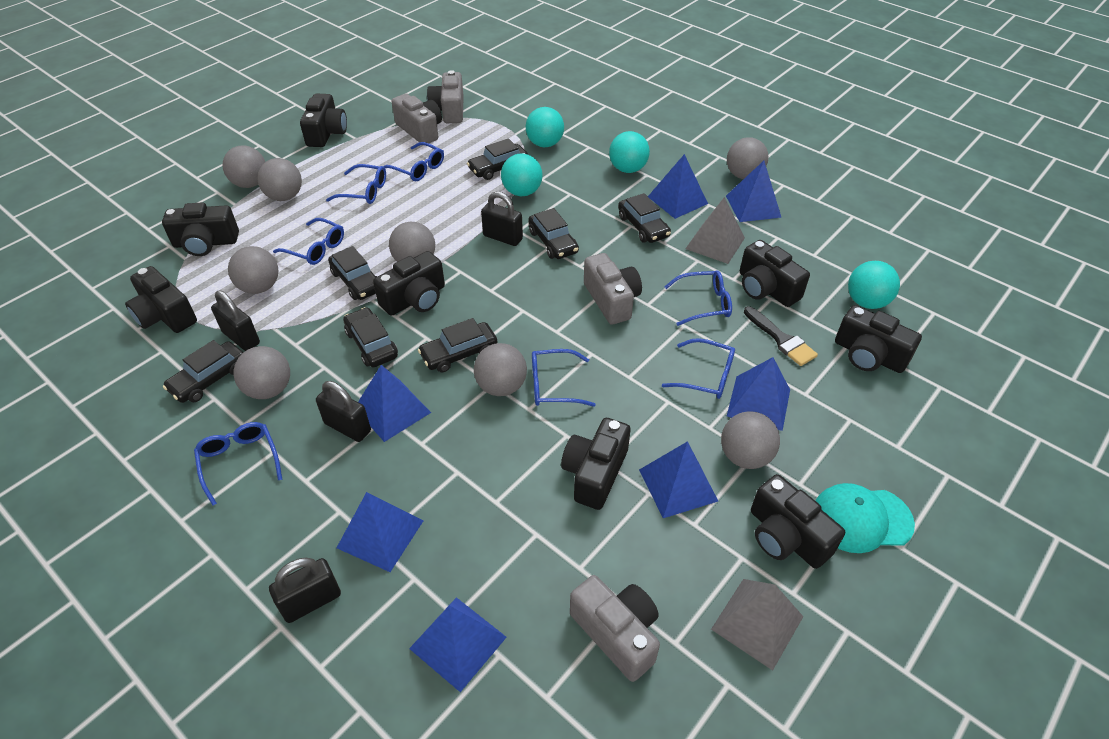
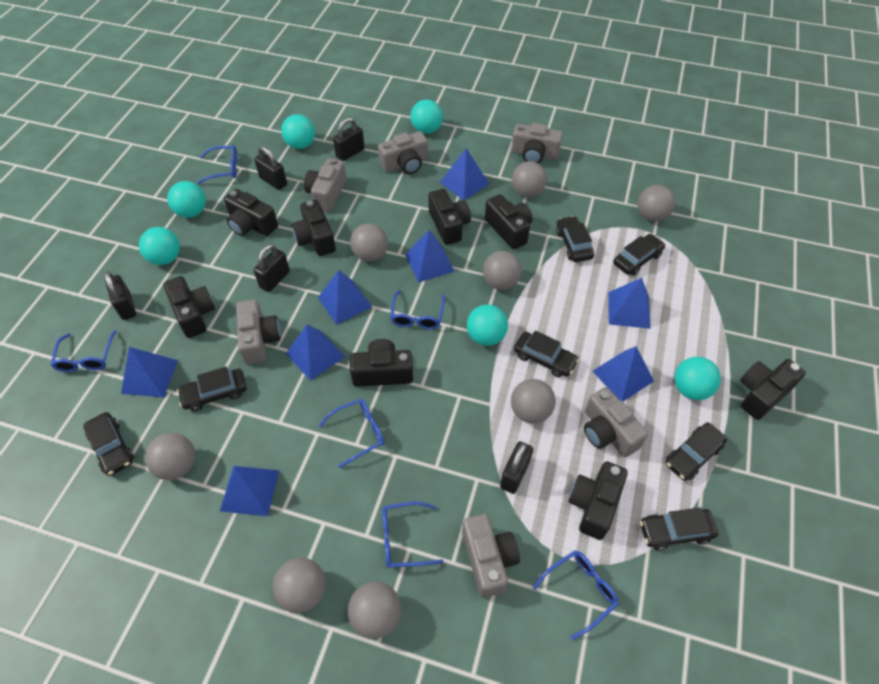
black brush: [744,306,818,366] = 1 -> none = 0
black padlock: [211,291,260,351] [269,557,341,623] [316,381,371,442] [481,192,523,246] = 4 -> [104,271,136,320] [254,146,287,190] [254,244,290,292] [333,118,365,161] [500,441,533,494] = 5
blue glasses: [194,422,282,505] [273,218,344,265] [326,164,386,204] [383,142,444,181] [532,349,596,407] [662,338,735,399] [664,271,732,326] = 7 -> [51,330,117,372] [197,145,238,184] [318,399,385,468] [382,501,444,568] [390,290,445,329] [533,550,619,640] = 6
blue pyramid: [337,492,423,572] [358,365,431,442] [409,597,507,692] [639,441,718,518] [648,154,708,219] [726,161,782,222] [727,357,790,431] = 7 -> [121,347,178,398] [220,466,279,516] [286,324,345,381] [318,270,372,325] [405,230,455,283] [440,149,489,200] [593,346,654,402] [608,278,651,329] = 8
grey camera: [391,94,442,143] [427,70,464,123] [570,575,660,682] [584,253,642,325] = 4 -> [236,300,281,365] [304,158,347,212] [378,131,428,174] [462,514,520,598] [511,123,563,164] [584,387,648,457] = 6
grey pyramid: [685,197,745,264] [711,579,803,670] = 2 -> none = 0
turquoise ball: [501,154,542,196] [525,107,564,147] [609,131,650,173] [848,261,900,309] = 4 -> [139,227,180,265] [167,181,206,218] [281,114,315,149] [410,100,443,134] [467,304,508,346] [674,357,721,400] = 6
turquoise cap: [815,483,915,553] = 1 -> none = 0

